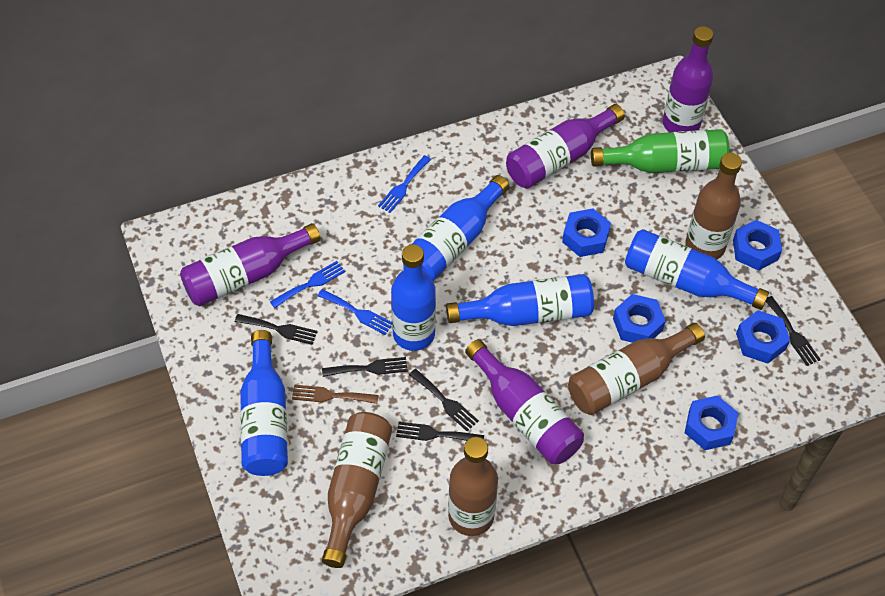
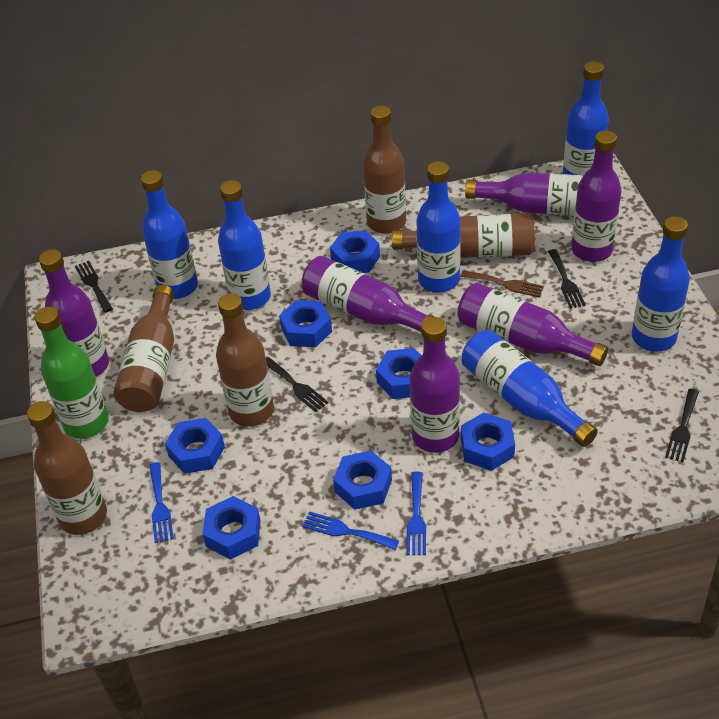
black fork: [235,314,318,345] [322,357,408,377] [396,422,484,441] [409,369,479,431] [766,296,821,366] = 5 -> [75,261,113,312] [266,357,329,412] [548,249,586,308] [665,389,699,462] = 4
blue bottle: [240,330,288,476] [391,244,436,351] [411,175,509,281] [446,274,594,326] [625,229,769,310] = 5 -> [141,170,198,299] [218,180,271,310] [417,161,461,292] [462,330,598,447] [563,61,609,176] [632,216,690,352] = 6
blue nut: [562,208,611,257] [613,294,666,343] [685,395,738,450] [733,220,782,271] [736,310,790,364] = 5 -> [165,418,225,474] [202,496,261,560] [279,300,332,347] [330,230,380,273] [333,451,392,510] [376,348,421,399] [461,413,515,471] = 7
brown bottle: [322,412,392,568] [448,437,498,536] [568,323,705,415] [685,153,742,259] = 4 -> [27,401,107,535] [114,285,174,412] [216,293,274,427] [363,106,406,234] [392,213,535,258] = 5
purple bottle: [180,223,321,306] [465,339,584,464] [506,104,625,189] [663,26,714,133] = 4 -> [39,249,109,377] [302,256,434,333] [410,317,460,453] [457,283,608,366] [465,172,583,216] [571,131,622,262] = 6

